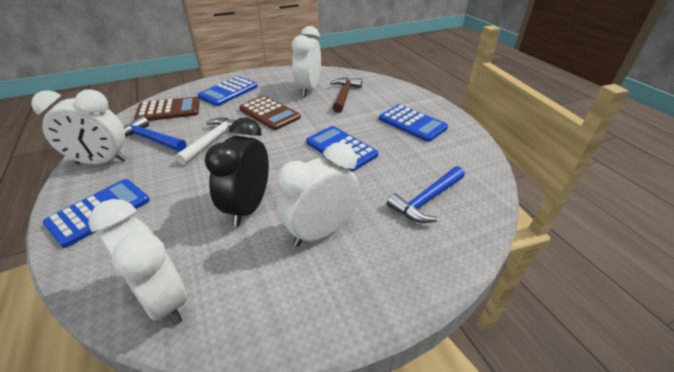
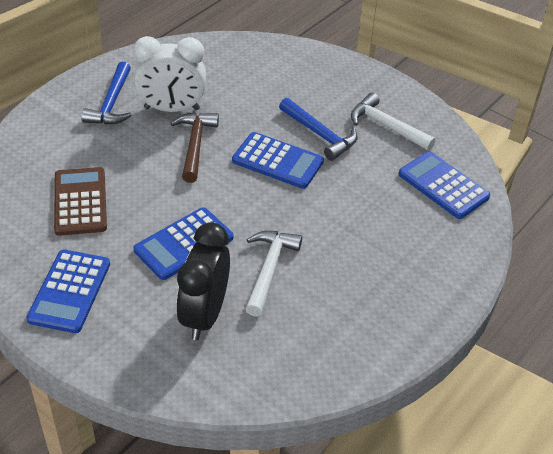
brown calculator: [134,97,200,121] [239,96,301,130] = 2 -> [54,167,107,236] = 1
white clock: [31,89,127,164] [88,199,187,325] [277,142,360,246] [292,26,321,97] = 4 -> [133,36,206,112] = 1
white hammer: [175,118,235,165] = 1 -> [246,231,302,317] [351,93,436,151] = 2

